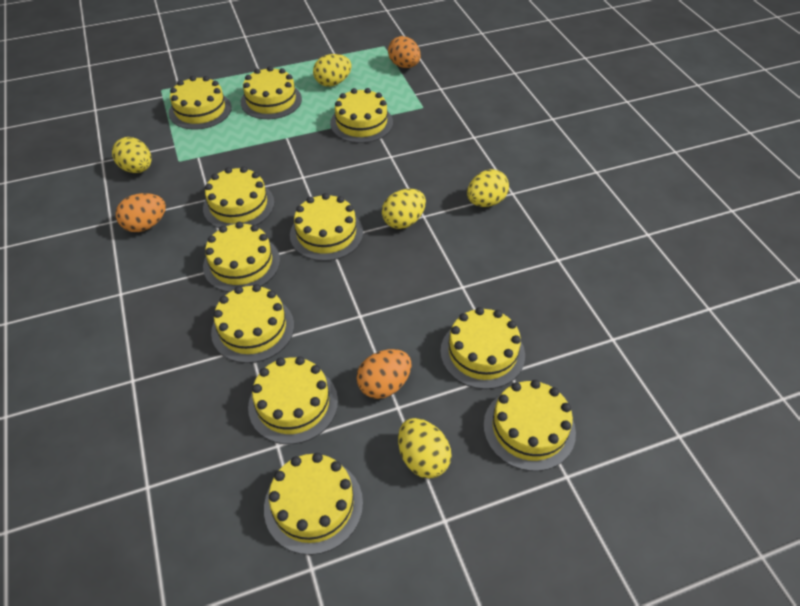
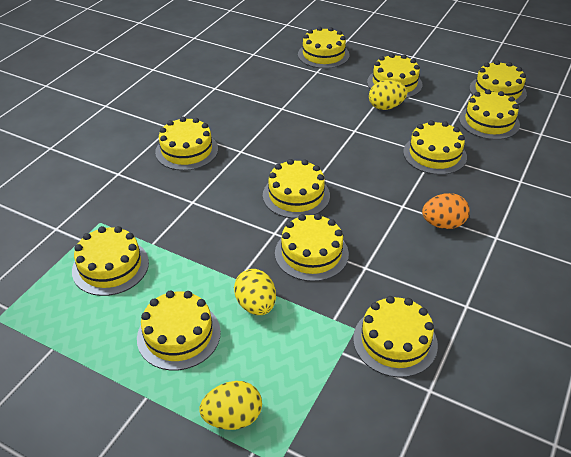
orange egg: [116,193,166,232] [357,349,412,399] [388,36,421,68] = 3 -> [422,193,470,229] = 1
yellow egg: [112,137,151,173] [313,54,352,87] [382,189,426,229] [398,418,452,478] [467,169,509,207] = 5 -> [200,381,262,430] [234,269,276,315] [369,80,407,110] = 3

